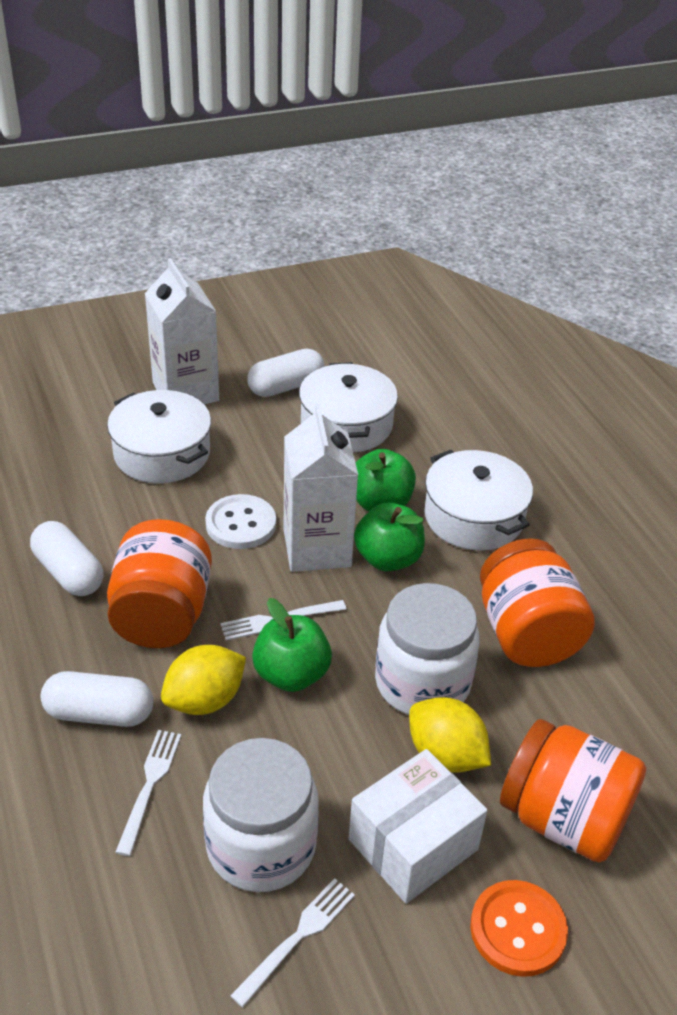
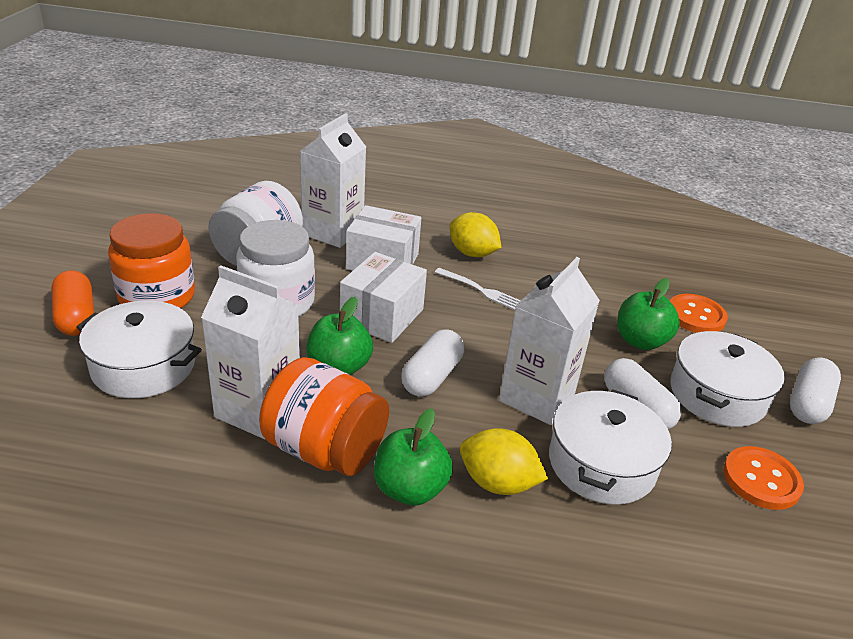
orange button: [470,880,568,977] = 1 -> [670,294,728,333] [723,446,804,510] = 2
orange capsule: none = 0 -> [51,270,94,336] = 1
orange jar: [107,519,212,648] [480,538,595,667] [500,719,646,862] = 3 -> [108,213,195,308] [259,357,389,476] = 2
white box: [349,749,487,904] = 1 -> [340,252,427,343] [346,205,421,271] = 2
white button: [205,494,276,549] = 1 -> none = 0
white carton: [145,258,219,404] [284,404,358,572] = 2 -> [201,265,300,439] [300,113,366,248] [499,257,600,425] = 3
white fork: [115,730,181,856] [220,600,346,641] [230,878,355,1007] = 3 -> [435,268,521,310] = 1

